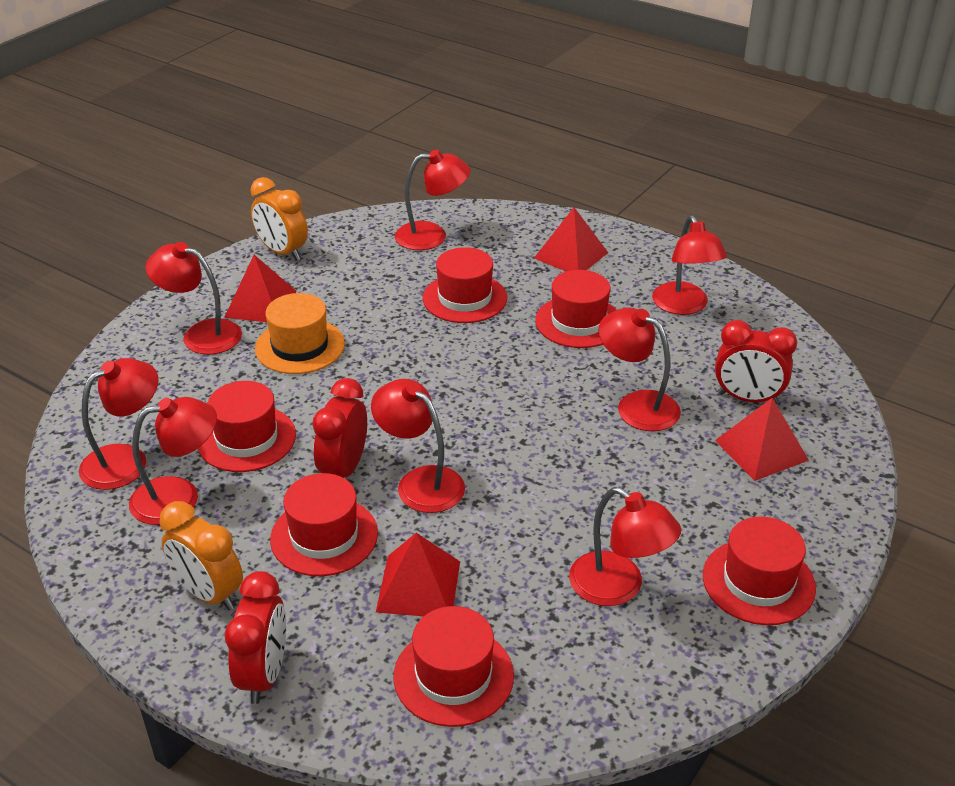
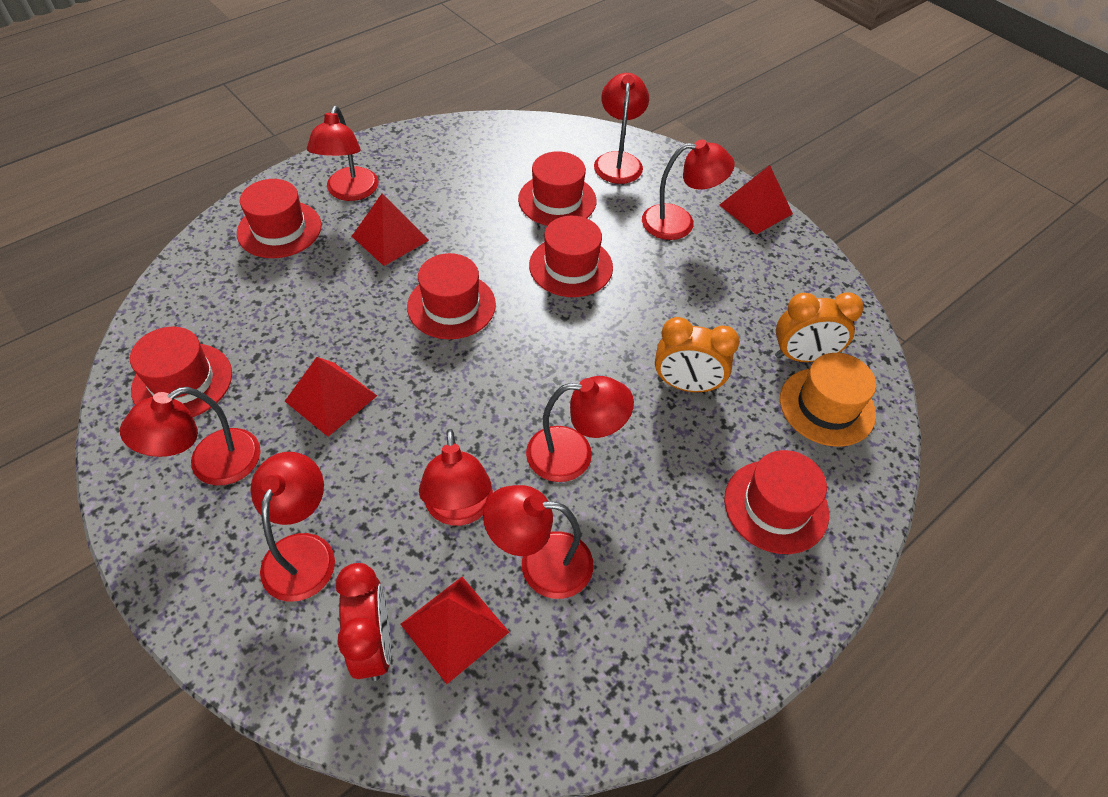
red clock: [225,571,286,704] [312,378,367,478] [715,320,797,404] = 3 -> [336,563,391,681] = 1

